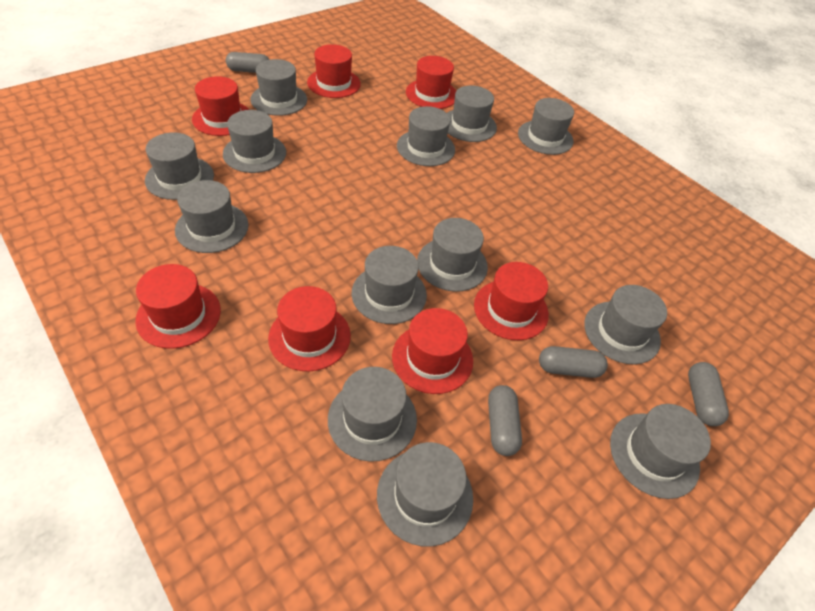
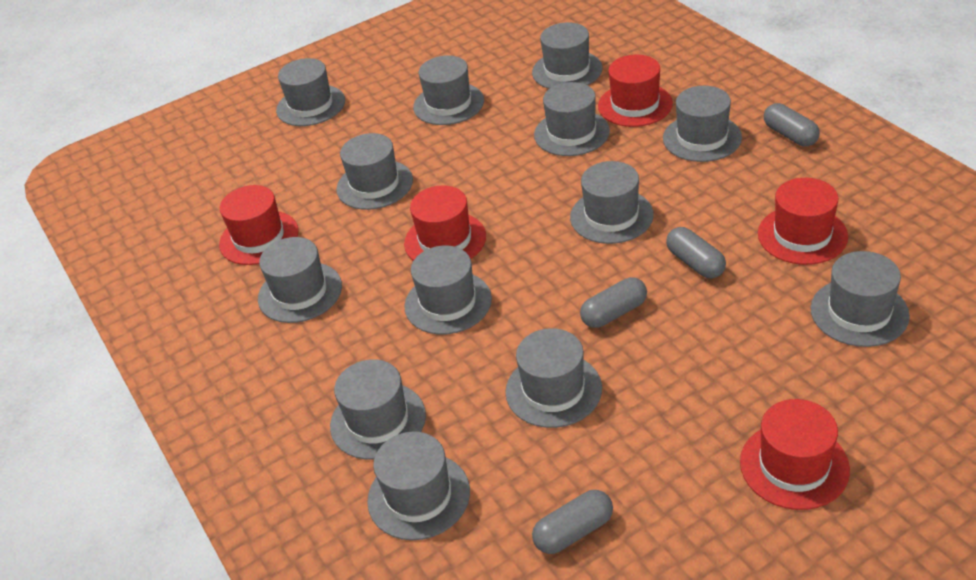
red hat: [135,264,221,349] [192,76,249,136] [268,286,351,372] [307,44,361,98] [392,308,473,394] [406,56,456,109] [474,262,549,340] = 7 -> [219,185,299,265] [404,185,486,261] [598,55,673,127] [740,399,850,510] [758,178,848,265] = 5

